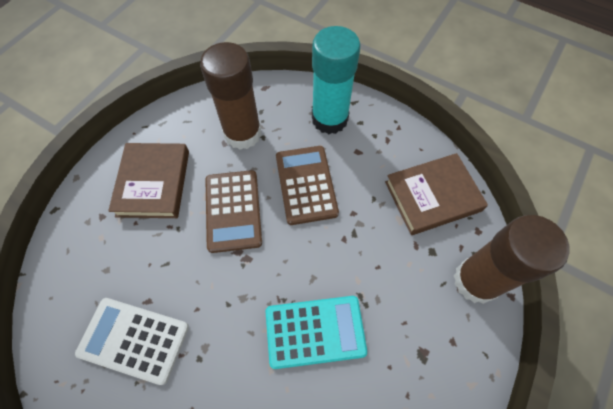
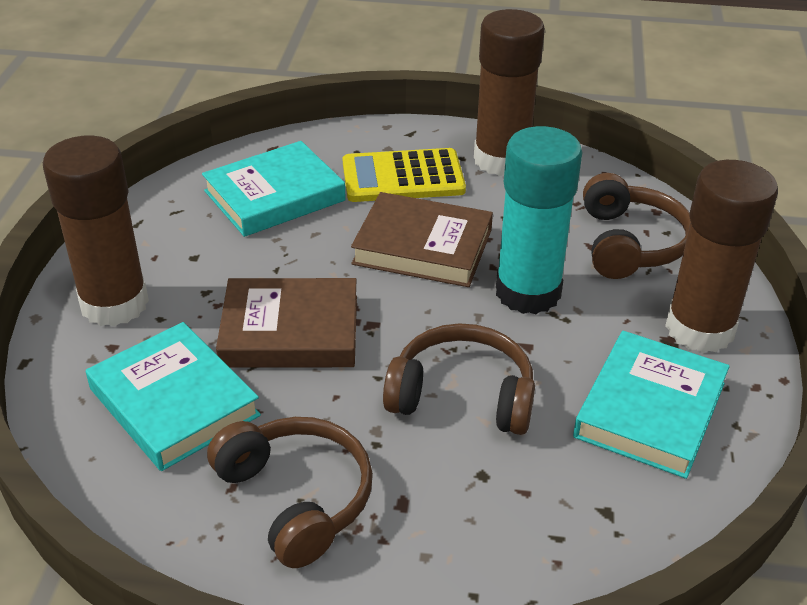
brown calculator: [205,170,262,253] [276,146,339,225] = 2 -> none = 0
brown glue stick: [200,42,262,150] [454,215,570,304] = 2 -> [43,135,149,326] [474,9,545,176] [665,160,778,353] = 3
brown headphones: none = 0 -> [207,417,373,568] [383,323,535,435] [583,173,691,279] = 3
turquoise book: none = 0 -> [86,322,261,471] [202,141,346,237] [573,331,730,479] = 3
turquoise calculator: [265,296,367,369] = 1 -> none = 0
white calculator: [75,298,189,385] = 1 -> none = 0
yellow calculator: none = 0 -> [343,148,466,202] = 1

